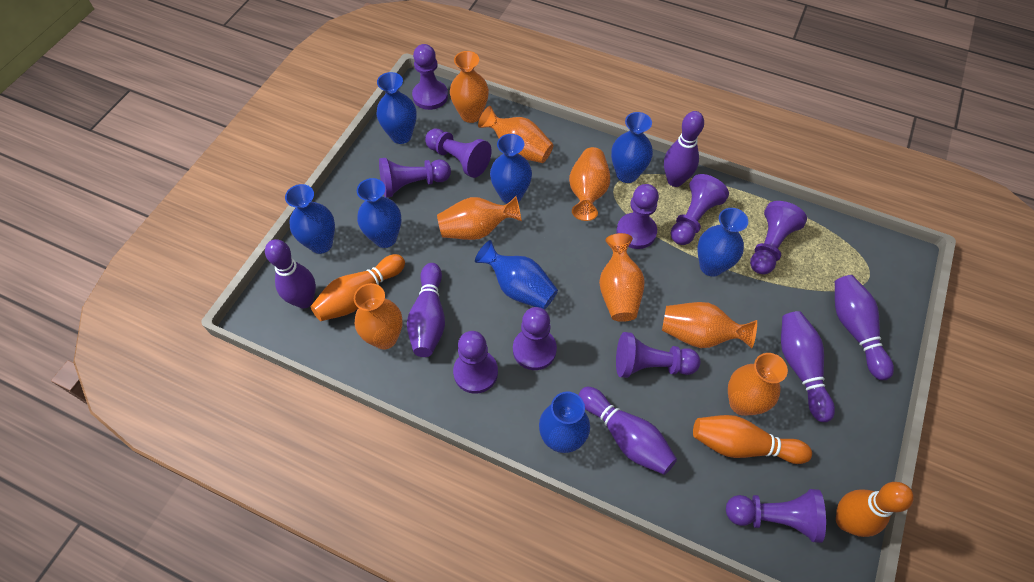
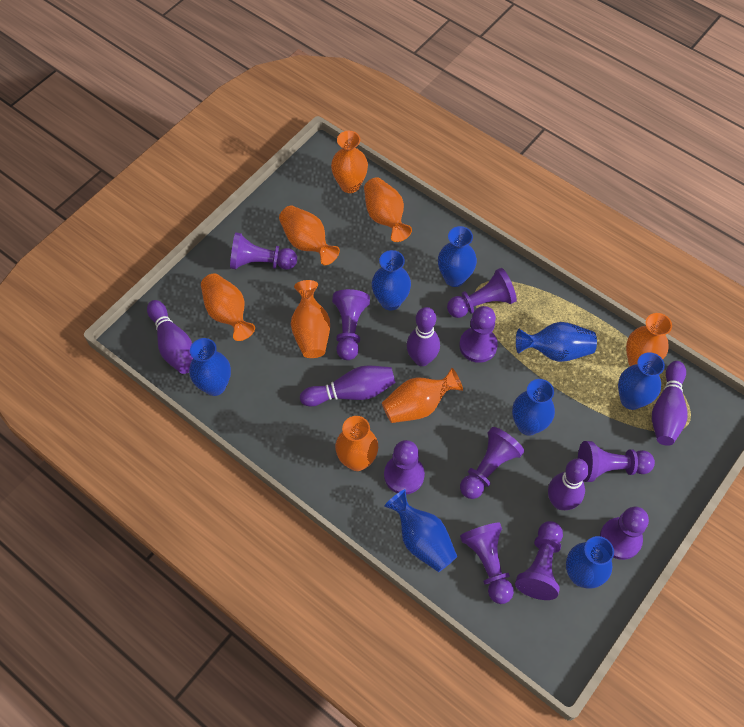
orange bowling pin: [311,254,405,321] [693,415,812,464] [836,482,914,537] = 3 -> none = 0
purple bowling pin: [265,239,316,308] [407,263,445,357] [579,387,677,475] [664,111,704,187] [781,311,835,422] [835,275,894,380] = 6 -> [147,300,193,374] [300,365,396,406] [407,307,440,366] [548,458,589,510] [652,361,688,446] = 5

